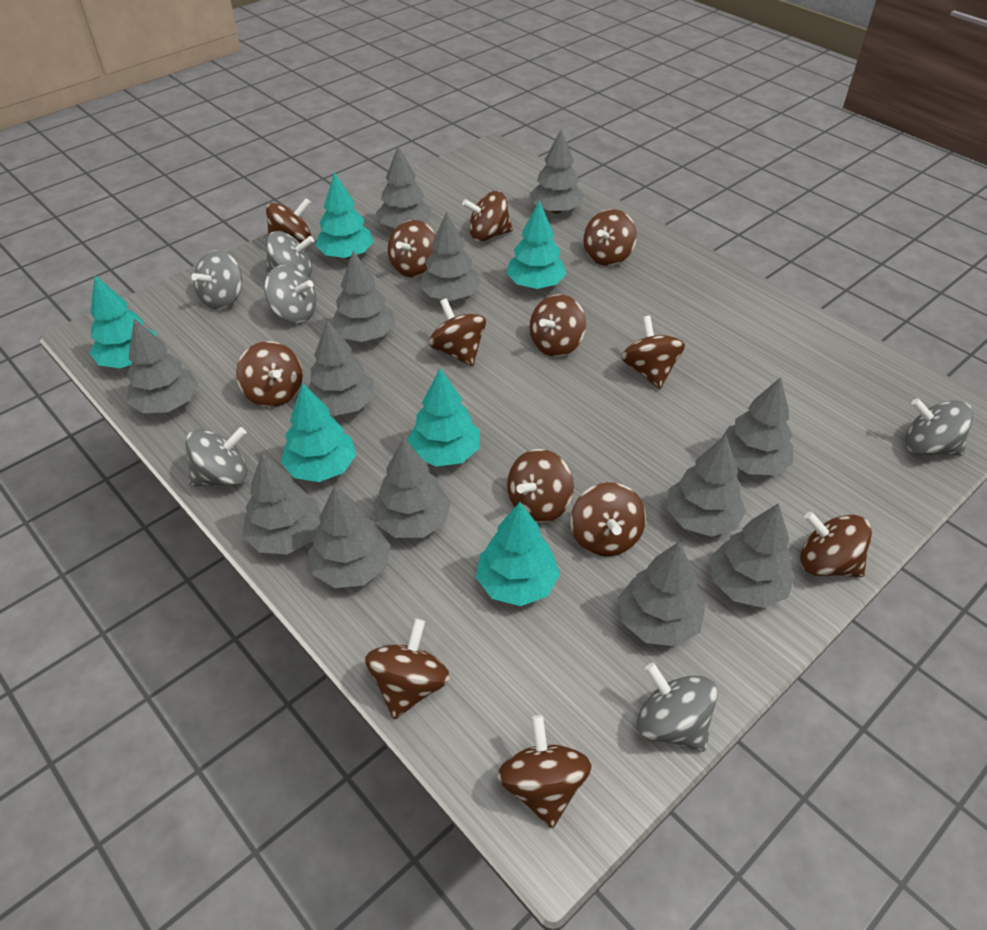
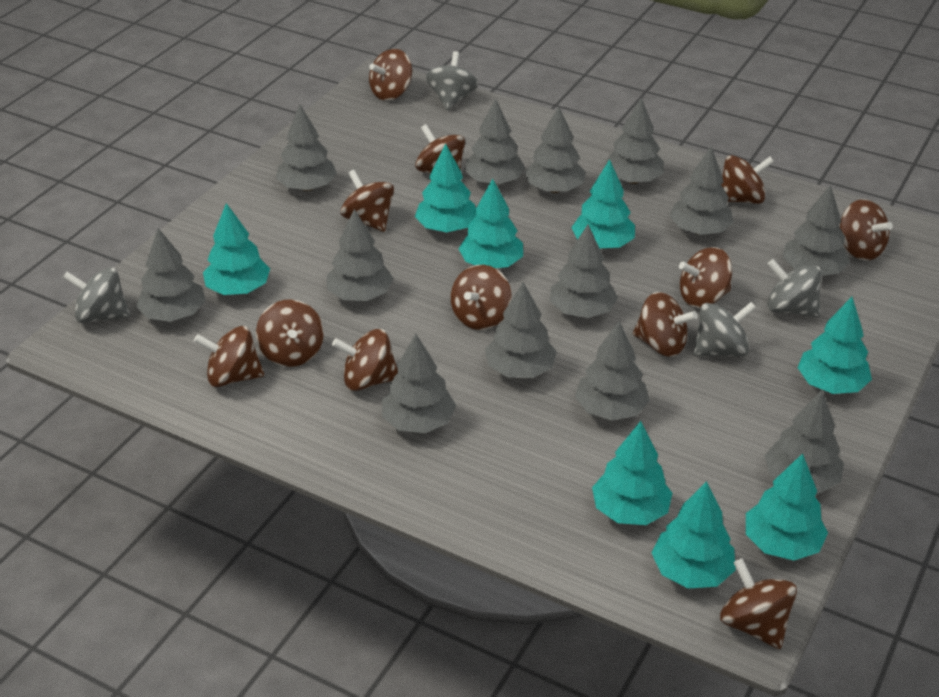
brown spinning top: [236,341,303,407] [266,198,312,243] [365,619,450,719] [388,220,436,277] [429,298,486,366] [462,191,513,241] [497,715,592,828] [507,449,574,523] [530,294,586,357] [570,482,646,557] [583,209,637,266] [621,316,685,389] [800,511,872,577] = 13 -> [194,326,264,387] [256,299,324,367] [332,329,398,391] [341,170,394,232] [369,49,412,101] [415,124,465,174] [451,265,512,330] [633,292,698,357] [679,247,732,308] [720,558,797,649] [721,155,774,204] [840,199,893,261] = 12
grey spinning top: [185,427,248,487] [191,250,242,310] [264,265,317,323] [266,231,314,278] [637,663,718,752] [905,398,973,456] = 6 -> [63,267,130,323] [426,51,478,111] [693,302,756,356] [767,259,821,318] = 4
turquoise tree: [90,275,157,368] [281,383,356,482] [315,172,374,259] [407,369,480,467] [476,502,560,606] [506,201,567,289] = 6 -> [203,203,270,295] [415,144,477,232] [459,179,523,268] [571,159,635,249] [592,421,672,525] [652,481,736,589] [746,453,828,560] [797,297,872,394] = 8

